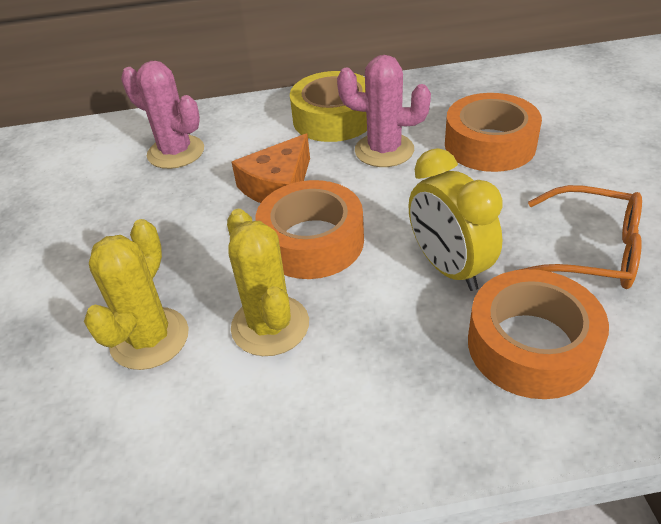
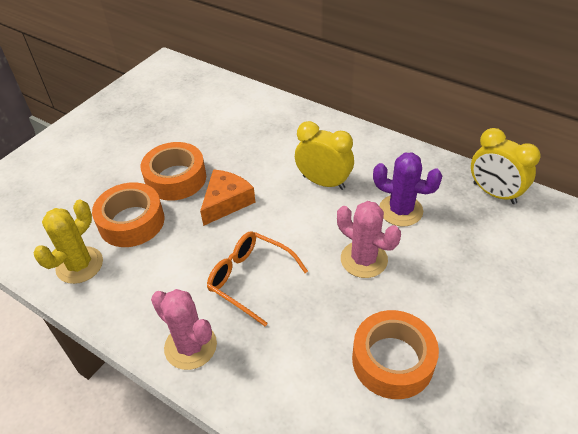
purple cactus: none = 0 -> [373,152,442,226] = 1
yellow cactus: [84,219,189,370] [227,209,309,356] = 2 -> [34,199,103,284] = 1
yellow clock: [408,148,503,291] = 1 -> [295,121,354,190] [471,128,541,204] = 2
yellow tape: [290,71,367,142] = 1 -> none = 0

